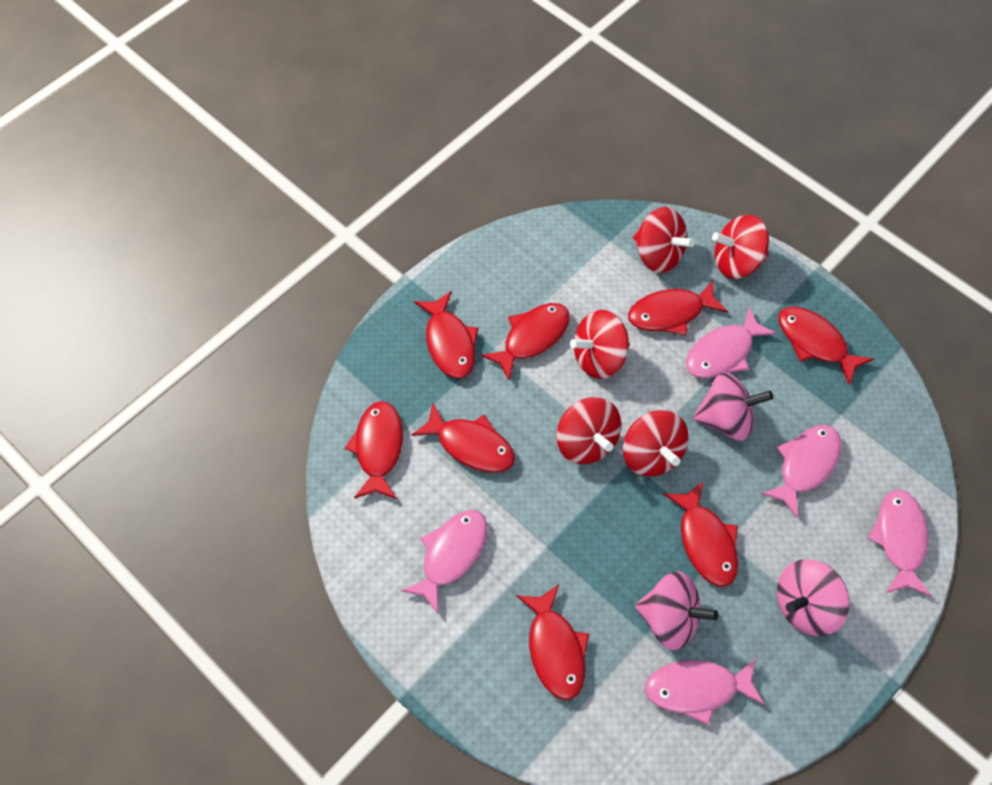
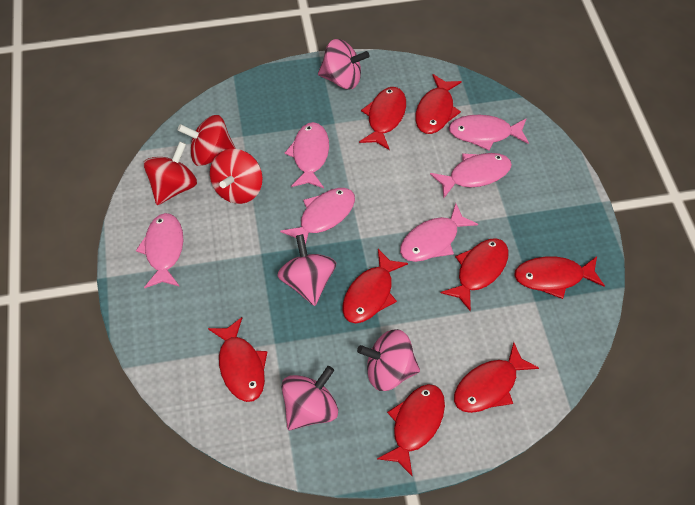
pink fish: [401,510,487,614] [645,658,765,725] [686,307,777,378] [761,425,842,519] [867,489,932,596] = 5 -> [136,213,183,288] [280,188,355,245] [285,122,329,188] [400,203,478,262] [430,153,512,198] [448,115,529,150] = 6
pink spinning top: [635,571,718,650] [693,372,773,441] [777,559,850,636] = 3 -> [277,234,336,306] [282,366,338,430] [318,39,369,89] [357,329,420,391] = 4
red spinning top: [556,397,621,464] [570,310,630,379] [623,410,689,477] [633,207,695,273] [712,215,769,279] = 5 -> [144,142,197,205] [178,115,236,166] [210,149,263,204] = 3

